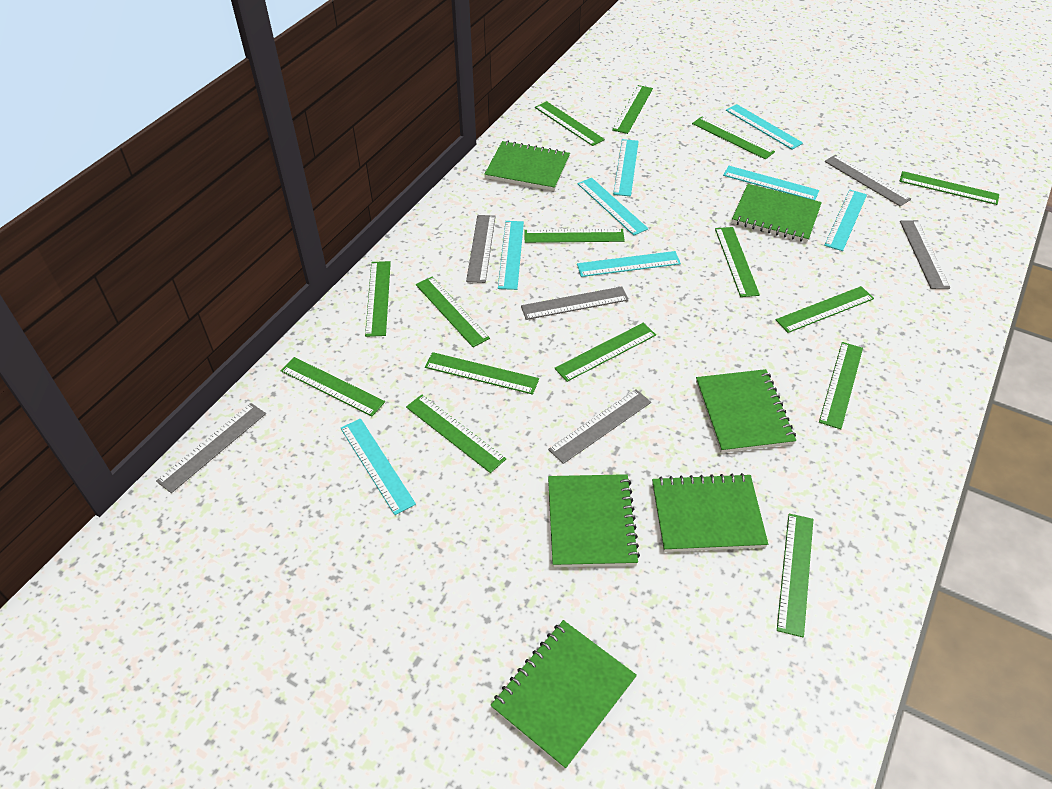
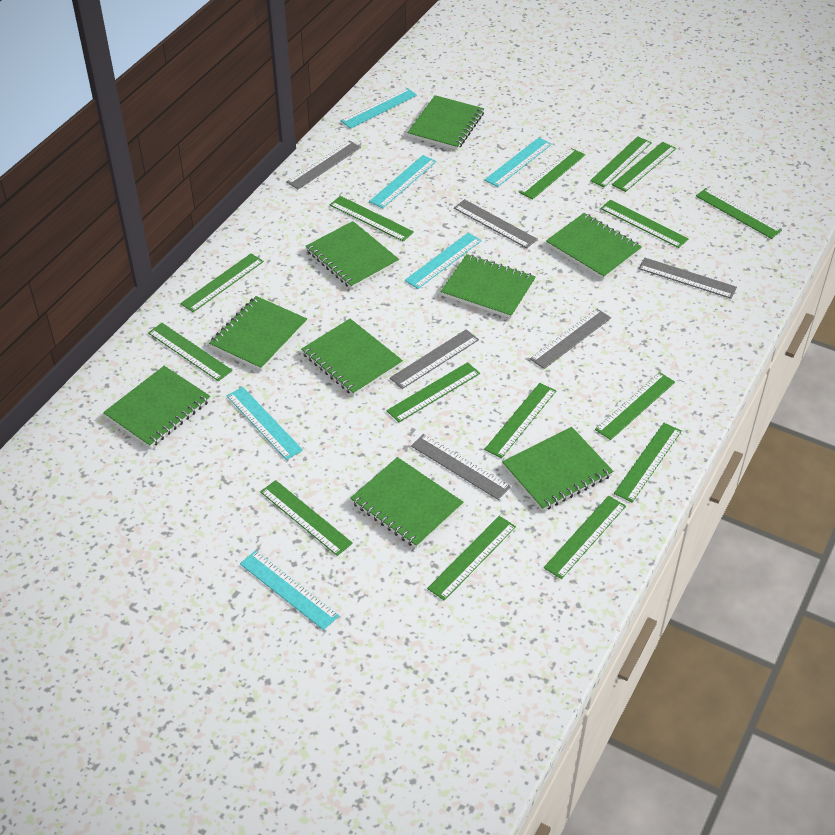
green notebook: [485,141,570,191] [490,620,637,769] [548,474,640,567] [652,473,768,552] [696,369,796,453] [732,184,822,242] = 6 -> [103,366,211,448] [209,296,307,371] [301,319,403,396] [306,221,399,289] [350,457,463,548] [407,95,484,150] [441,254,536,319] [502,427,614,511] [546,213,642,279] = 9
turquoise ruler: [341,419,416,515] [498,221,524,290] [577,251,681,277] [578,178,648,236] [613,139,639,196] [723,166,819,200] [726,104,803,150] [824,190,867,251] = 8 -> [227,387,303,460] [240,550,339,630] [341,88,417,129] [369,155,436,209] [405,233,482,289] [485,137,552,187] = 6

